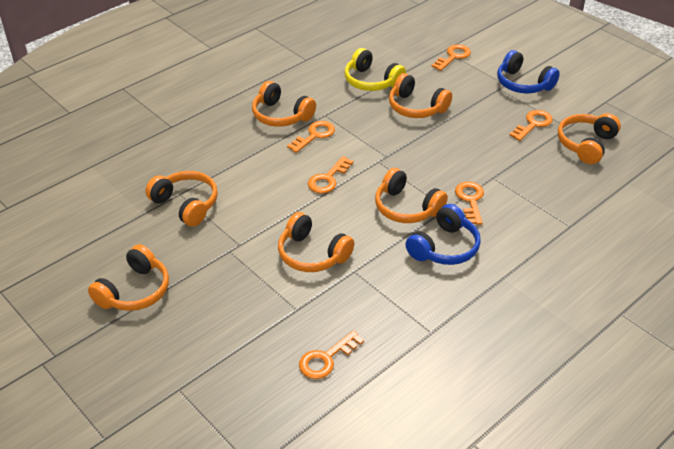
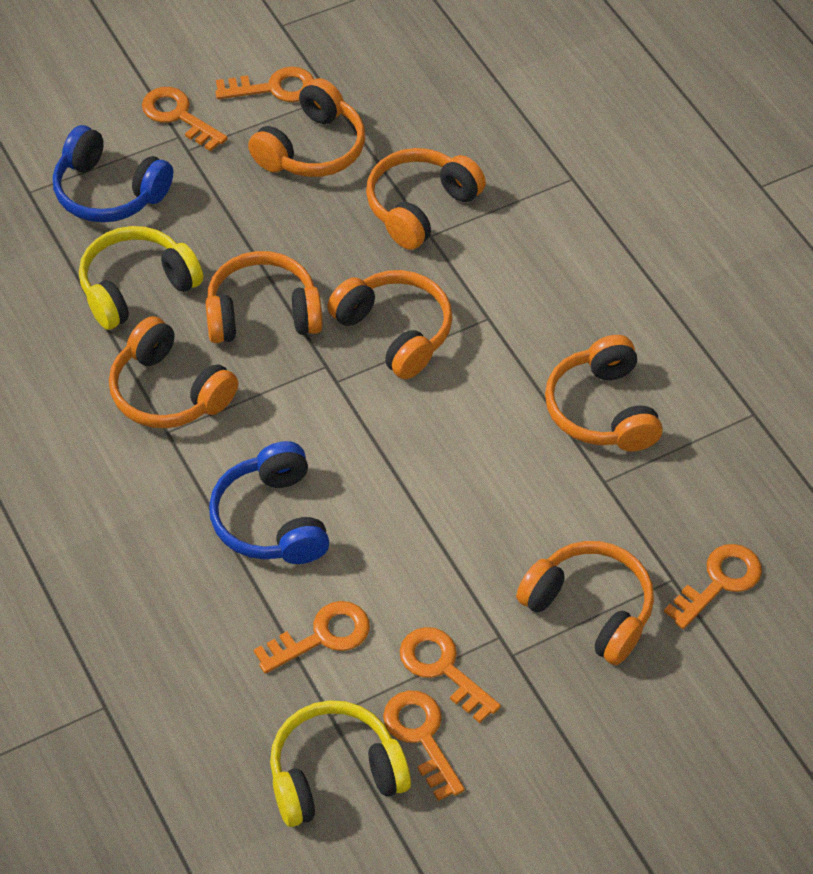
yellow headphones: [345,48,406,91] = 1 -> [79,226,203,330] [270,700,411,827] = 2

